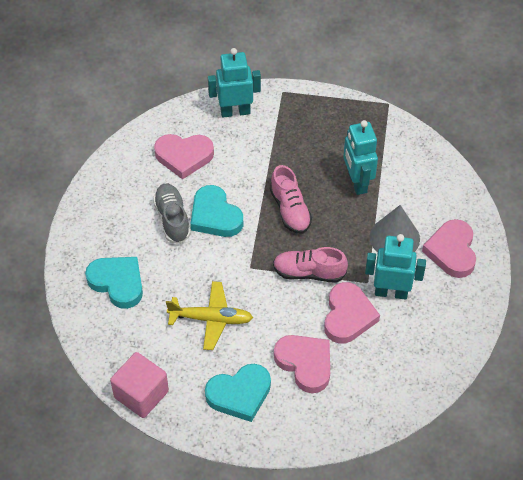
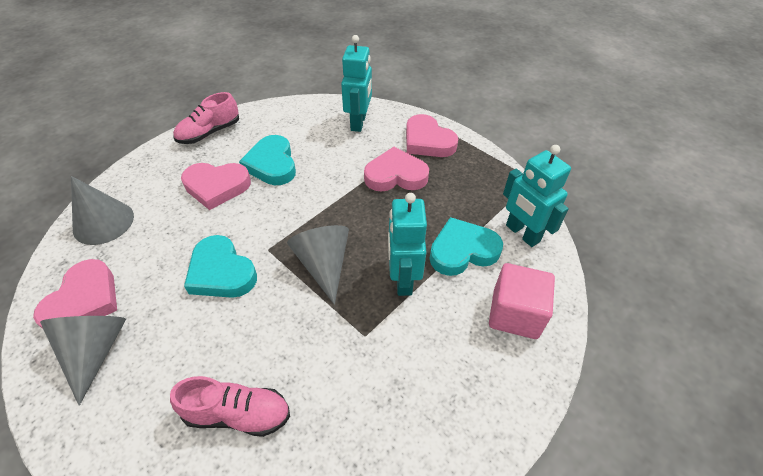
grey cone: [370,205,420,252] = 1 -> [40,316,126,406] [71,176,134,245] [287,225,349,305] = 3
grey shoe: [153,184,191,244] = 1 -> none = 0
yellow plane: [166,281,253,350] = 1 -> none = 0

